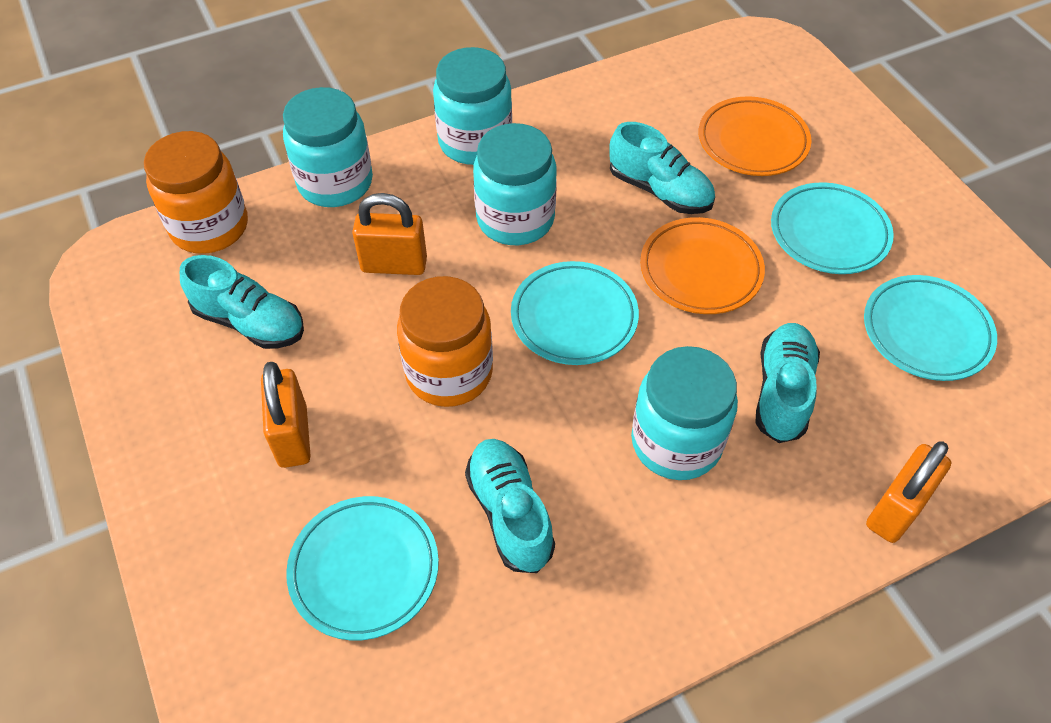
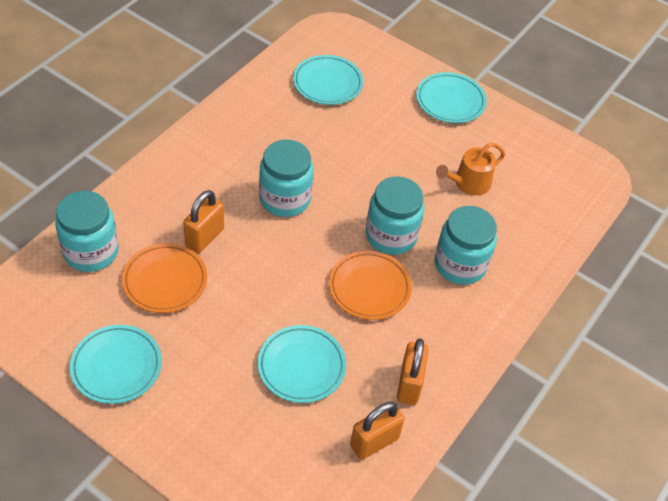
orange jar: [144,131,248,254] [397,276,493,407] = 2 -> none = 0
orange watering can: none = 0 -> [436,143,505,196] = 1
turquoise shoe: [180,255,304,349] [465,439,555,573] [610,122,715,214] [755,323,820,443] = 4 -> none = 0

